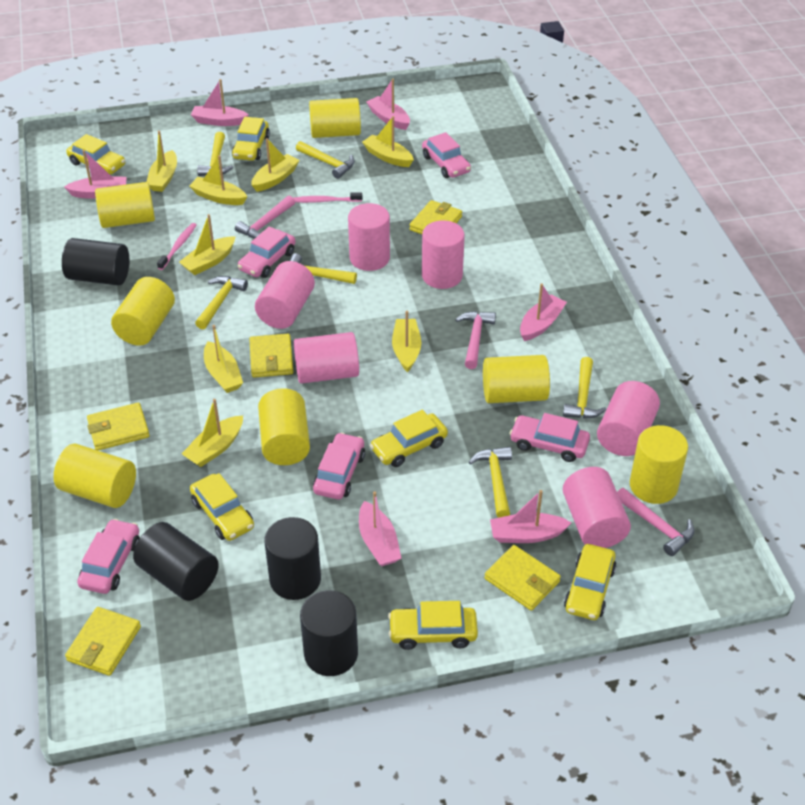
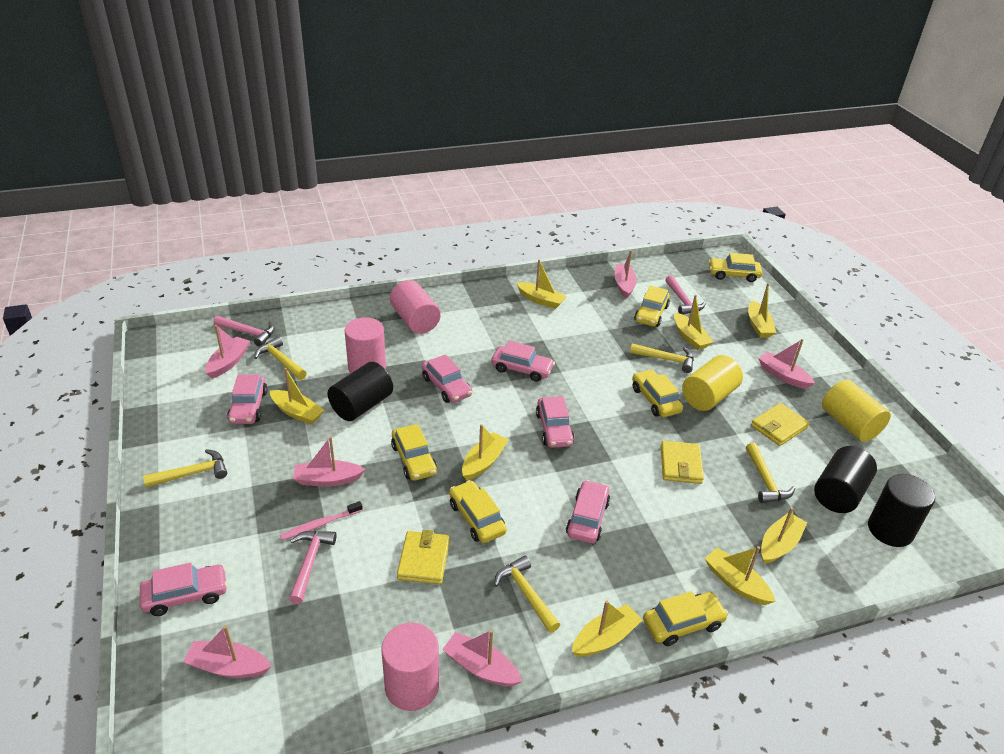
black cylinder: [62,238,129,285] [133,522,219,601] [264,517,321,600] [300,590,358,676] = 4 -> [328,362,393,421] [814,446,877,513] [868,474,935,547] = 3
pink car: [77,519,140,594] [237,226,295,278] [313,432,365,499] [422,132,471,178] [510,413,590,462] = 5 -> [140,563,227,616] [227,375,268,424] [422,354,472,403] [491,341,555,382] [536,396,575,448] [566,480,610,543] = 6
pink cylinder: [255,261,315,329] [294,332,359,384] [348,203,390,271] [422,220,465,289] [563,467,631,548] [597,381,660,456] = 6 -> [345,317,386,374] [382,623,439,711] [390,280,441,334] = 3
pink toothbrush: [157,223,196,270] [294,192,362,203] = 2 -> [280,501,363,540] = 1
yellow cylinder: [54,444,136,508] [95,182,155,228] [111,277,175,346] [258,388,310,465] [309,98,361,138] [483,355,550,403] [630,425,688,504] = 7 -> [682,355,743,411] [822,380,891,442] = 2
yellow hammer: [195,276,248,329] [197,132,233,176] [289,253,357,284] [296,141,355,179] [469,447,512,518] [563,357,606,419] = 6 -> [143,449,227,488] [254,336,307,380] [494,556,560,633] [630,344,694,373] [746,443,795,503] = 5
yellow wallet: [65,607,141,676] [87,402,150,450] [249,334,294,378] [409,200,462,234] [484,545,561,611] = 5 -> [397,530,450,584] [661,441,704,484] [751,403,809,446] = 3

